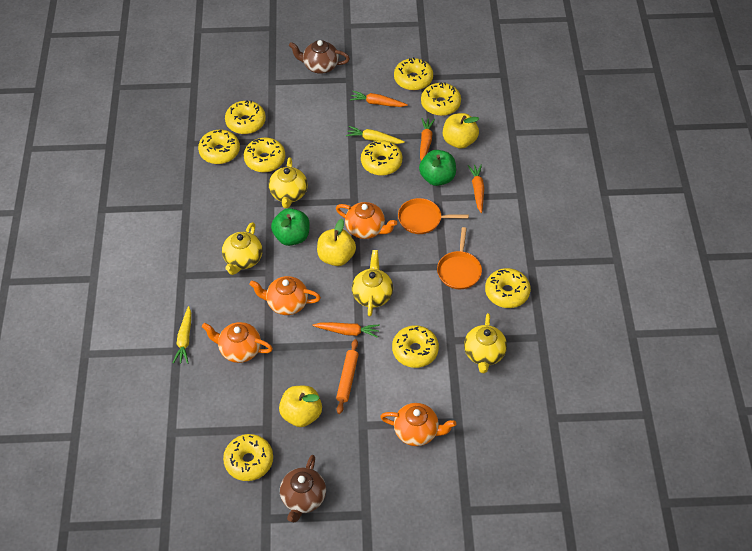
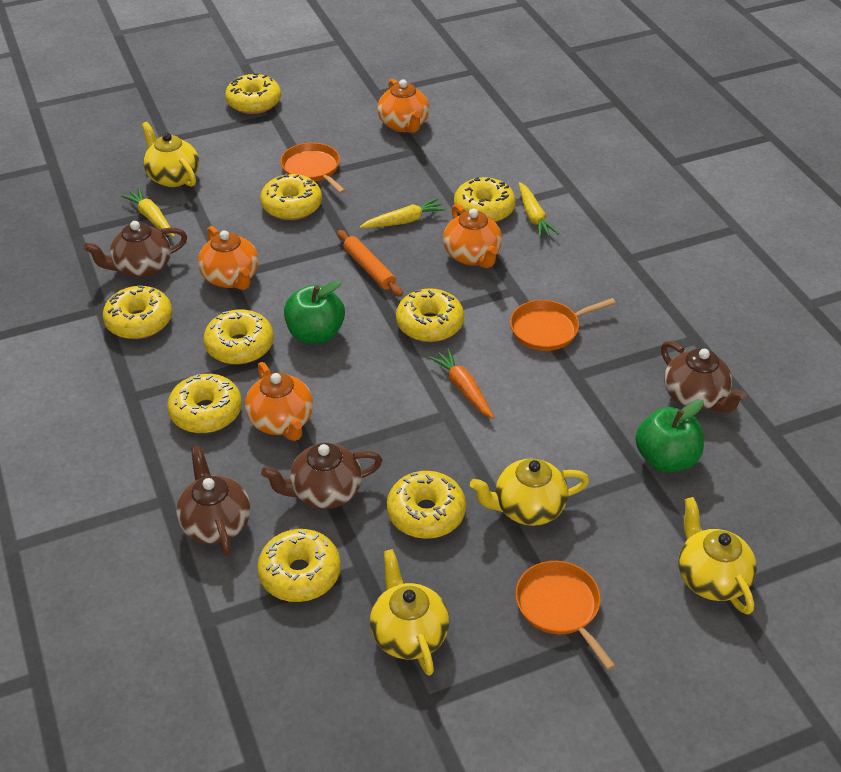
brown teapot: [280,455,326,522] [289,40,350,74] = 2 -> [84,221,187,278] [176,445,251,556] [261,443,383,509] [661,341,747,413] = 4
orange carrot: [313,322,380,338] [350,91,408,107] [420,118,435,161] [468,164,484,213] = 4 -> [429,349,494,419] = 1
orange pan: [398,198,469,234] [437,227,482,289] = 2 -> [280,143,346,194] [510,298,616,351] [515,561,616,670] = 3
yellow apple: [279,386,322,427] [317,219,356,266] [443,113,479,149] = 3 -> none = 0
yellow carrot: [173,306,191,364] [346,126,405,144] = 2 -> [121,188,175,237] [359,198,446,228] [519,182,559,238] = 3

